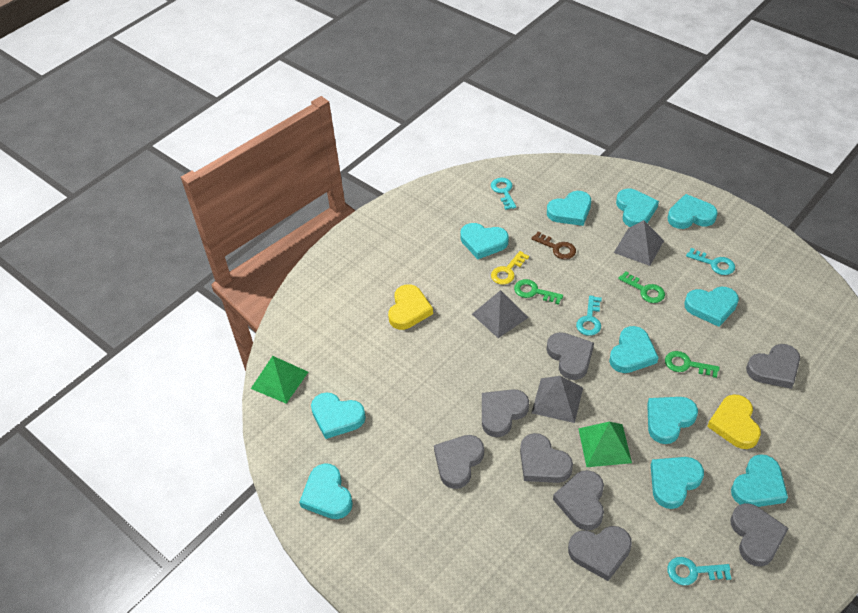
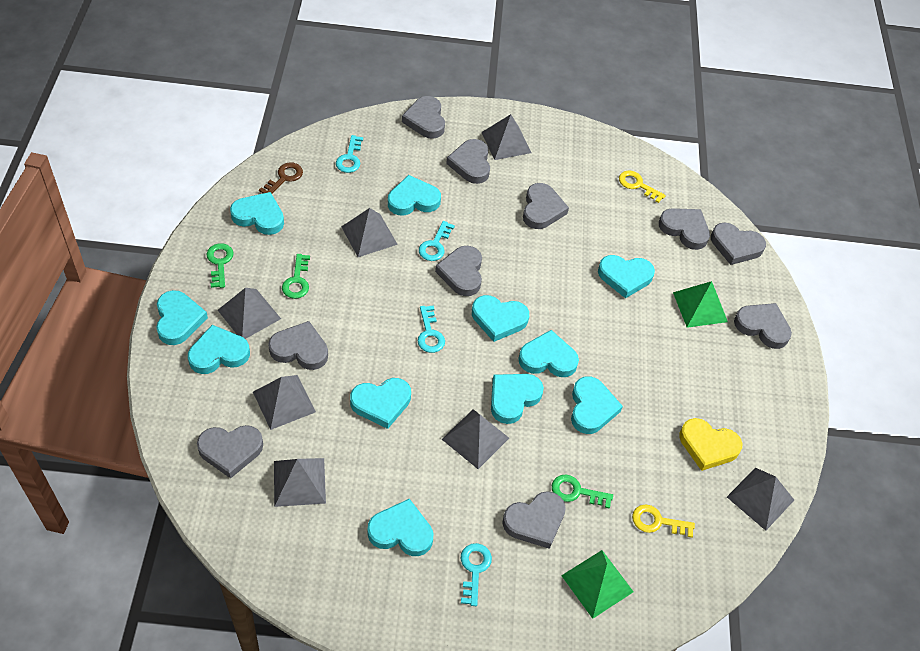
grey heart: [434,435,484,489] [482,389,529,437] [520,433,573,483] [547,332,594,380] [553,470,604,530] [568,526,632,581] [730,503,789,567] [746,344,800,389] = 8 -> [197,425,263,478] [268,321,328,370] [402,96,445,139] [435,246,482,296] [446,139,490,184] [502,491,566,549] [523,183,569,229] [659,208,710,250] [711,222,766,265] [734,303,792,349] = 10
grey pyramid: [472,290,529,338] [532,376,583,423] [614,220,664,266] = 3 -> [218,288,281,339] [253,375,316,430] [274,458,326,507] [341,208,398,257] [442,409,509,469] [481,114,531,160] [727,468,794,531] = 7
yellow heart: [388,284,433,330] [707,394,761,449] = 2 -> [679,418,742,471] = 1
yellow key: [491,251,529,285] = 1 -> [619,171,666,203] [632,505,695,538] = 2

